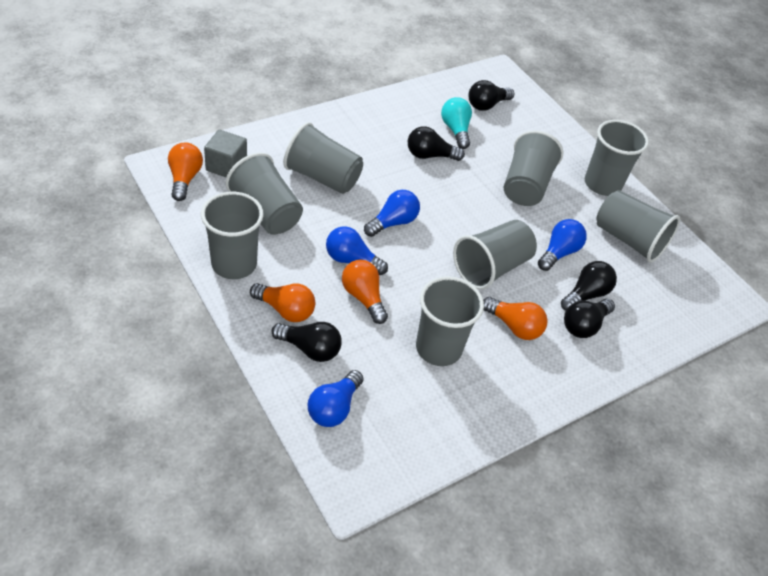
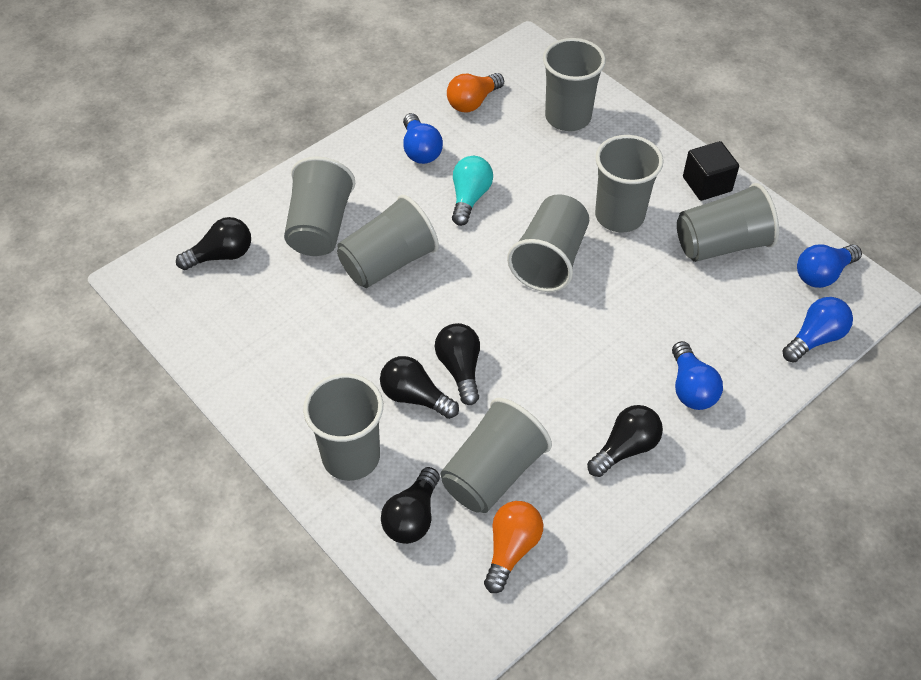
black cube: none = 0 -> [683,141,739,201] = 1
grey cube: [204,130,247,178] = 1 -> none = 0
orange light bulb: [168,142,203,201] [250,283,315,322] [342,260,388,324] [483,297,548,340] = 4 -> [447,73,504,112] [484,501,543,593] = 2

